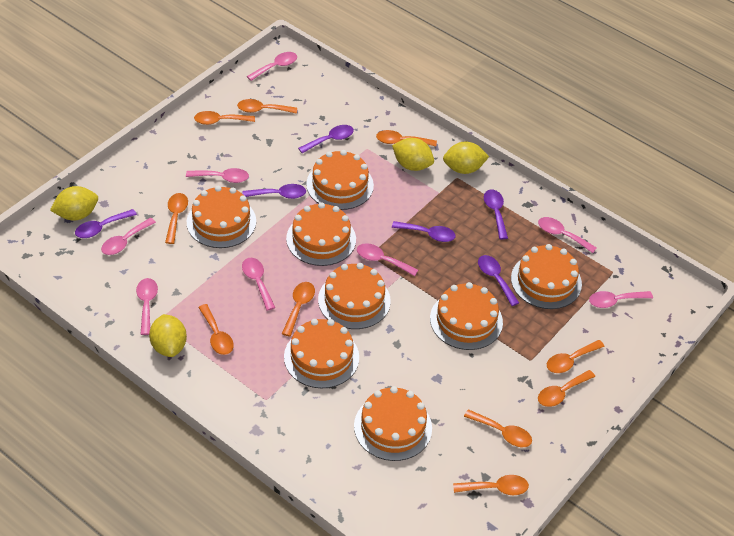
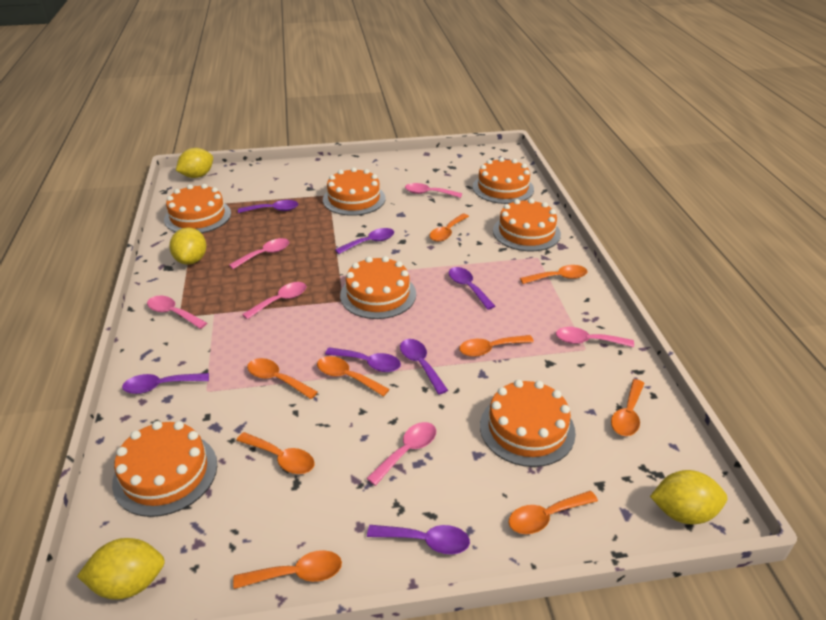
orange cake: [187,186,256,248] [284,319,359,388] [286,202,356,266] [306,150,374,210] [318,263,391,329] [354,386,432,461] [430,282,503,350] [511,244,582,309] = 8 -> [112,421,217,517] [164,184,231,233] [323,167,386,216] [340,256,416,319] [472,157,534,204] [480,380,576,467] [493,198,561,251] = 7
orange spoon: [165,193,188,244] [194,111,255,125] [198,304,234,355] [237,99,297,114] [282,282,315,336] [376,130,437,147] [453,475,529,495] [464,409,532,447] [538,370,595,407] [547,340,605,373] = 10 -> [233,550,342,589] [236,432,314,474] [247,358,318,399] [317,356,390,397] [430,213,469,242] [459,335,534,357] [509,491,598,534] [520,265,588,284] [611,379,645,436] = 9
pink spoon: [101,218,156,255] [136,278,158,335] [186,168,249,183] [242,258,275,311] [247,52,297,81] [357,243,418,276] [538,217,597,253] [589,291,653,308] = 8 -> [147,296,207,329] [229,238,289,269] [242,282,306,320] [366,422,436,486] [405,183,462,198] [556,327,634,347] = 6
purple spoon: [75,209,137,238] [243,184,306,199] [298,125,354,153] [392,221,455,242] [478,255,519,306] [484,189,508,239] = 6 -> [122,373,209,394] [238,200,298,213] [325,347,401,372] [335,228,394,254] [367,525,470,554] [400,339,448,395] [448,267,495,310] = 7

